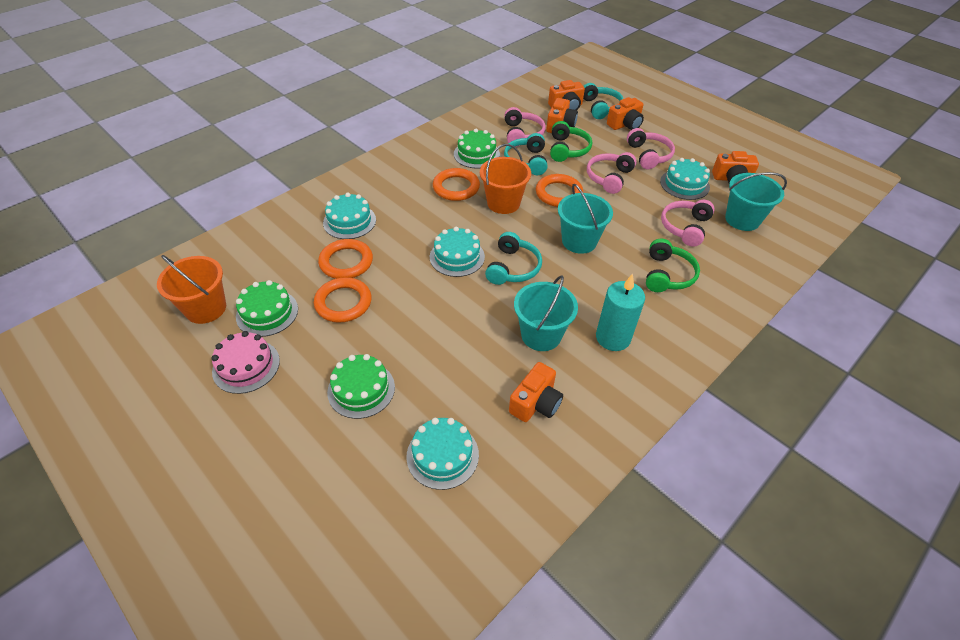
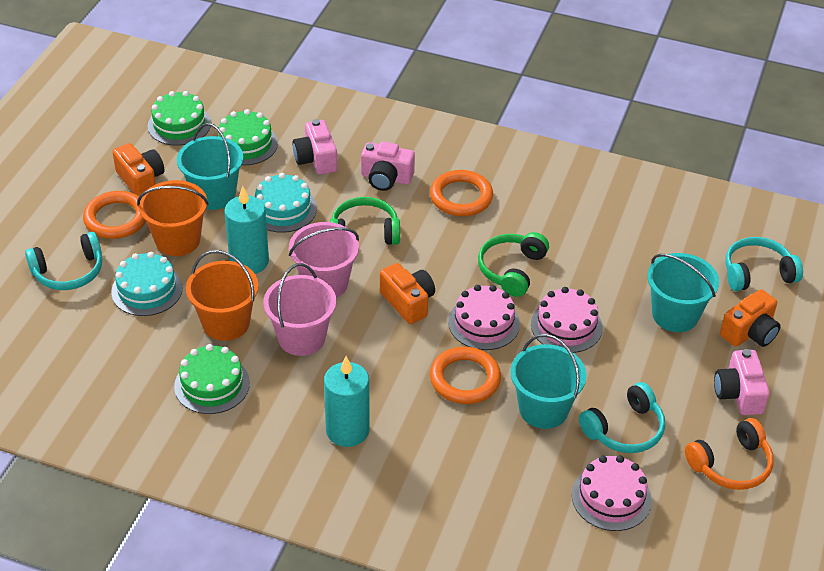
orange camera: [509,362,563,422] [546,98,578,133] [548,80,585,110] [607,97,644,130] [712,151,759,183] = 5 -> [112,143,164,196] [380,263,435,324] [720,289,781,347] = 3
orange headphones: none = 0 -> [685,418,774,490] = 1
orange ring: [314,277,372,323] [318,239,373,279] [433,168,480,201] [536,174,583,207] = 4 -> [83,191,146,239] [430,170,493,216] [430,347,501,404] = 3
pink bucket: none = 0 -> [264,263,336,356] [289,222,359,298] = 2
pink cake: [211,331,280,394] = 1 -> [448,285,520,350] [531,287,603,353] [572,455,652,531] = 3
pink camera: none = 0 -> [293,119,338,175] [361,141,415,191] [714,349,770,415] = 3
pink headphones: [504,107,546,147] [587,152,637,194] [627,128,675,169] [661,200,715,247] = 4 -> none = 0
turquoise cake: [323,193,376,239] [406,418,479,490] [430,227,485,277] [660,158,710,200] = 4 -> [111,252,183,316] [255,173,317,233] = 2
turquoise candle: [596,274,645,351] = 1 -> [224,186,269,274] [324,356,370,447] = 2

